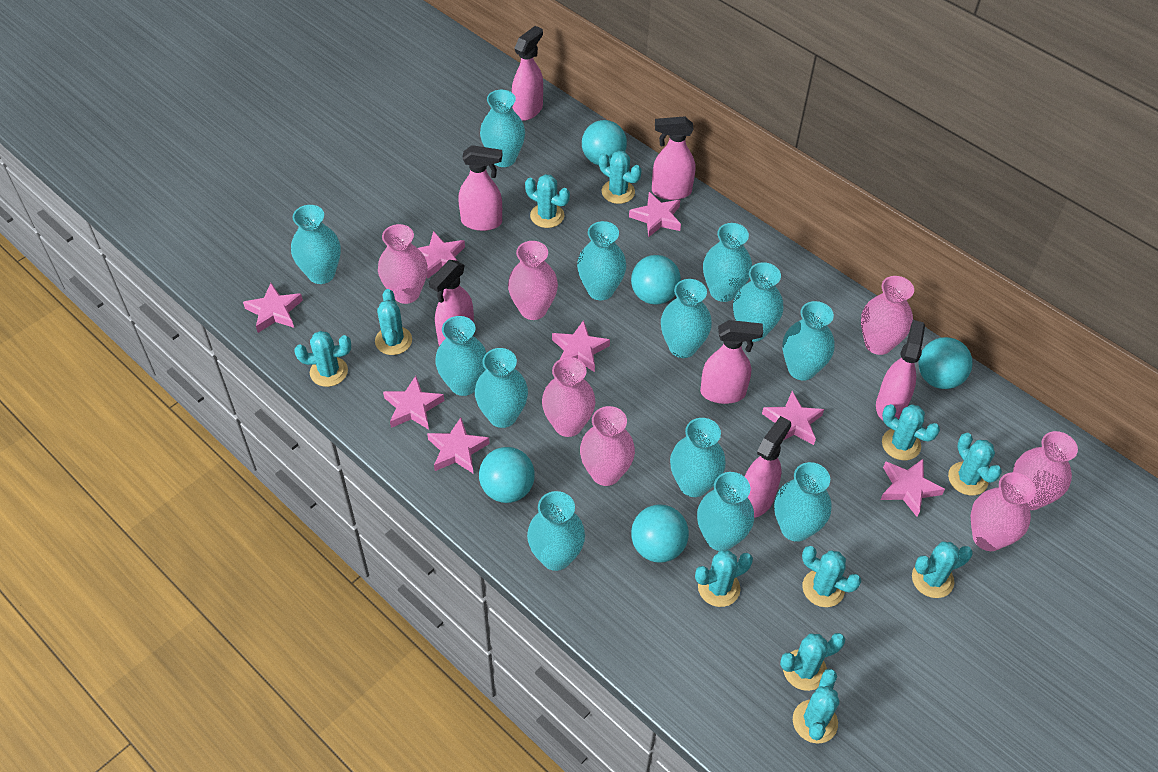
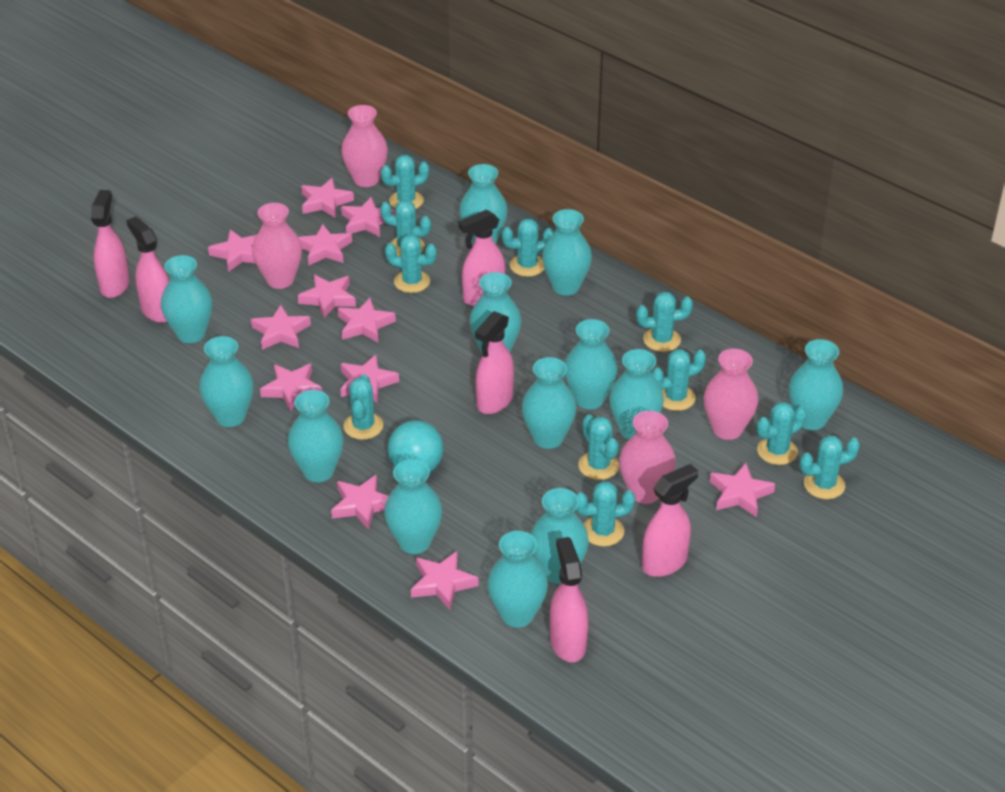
pink spray bottle: [429,260,474,346] [458,145,502,231] [512,26,543,121] [652,116,695,200] [700,320,763,404] [745,416,791,518] [876,320,925,420] = 7 -> [91,190,129,298] [126,216,169,323] [458,209,505,306] [475,311,514,414] [550,537,588,662] [642,464,698,577] = 6
pink star: [243,283,303,333] [383,376,444,429] [418,231,465,279] [427,418,490,473] [552,320,610,372] [629,192,681,238] [762,391,824,445] [880,459,945,517] = 8 -> [208,229,256,272] [251,305,311,350] [260,364,322,411] [298,275,356,318] [299,224,352,265] [301,178,354,218] [331,474,389,530] [337,298,396,342] [340,355,399,403] [341,197,396,237] [411,551,479,610] [710,463,775,517] = 12
pink vase: [378,224,428,304] [508,241,558,320] [542,357,596,437] [580,406,635,486] [861,276,914,355] [970,472,1036,551] [1013,431,1078,510] = 7 -> [252,203,302,289] [341,105,388,187] [619,411,676,504] [704,349,758,440] = 4
turquoise ball: [479,447,535,503] [582,120,627,165] [631,255,681,305] [631,504,689,563] [918,337,973,389] = 5 -> [388,420,444,472] = 1

